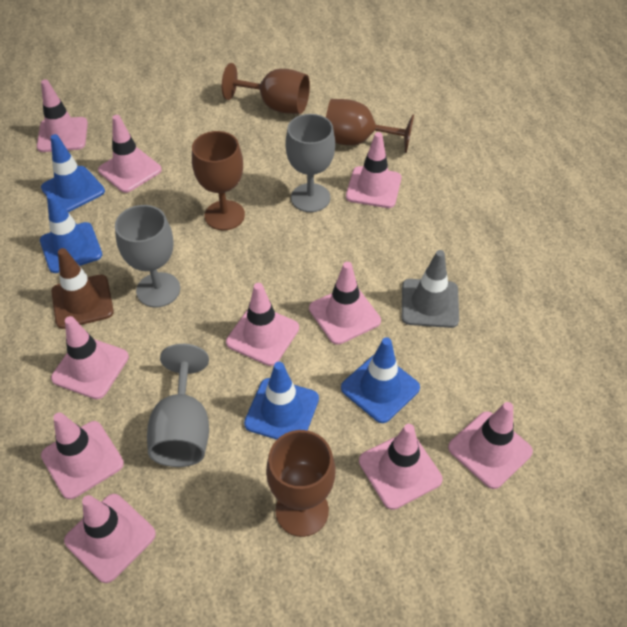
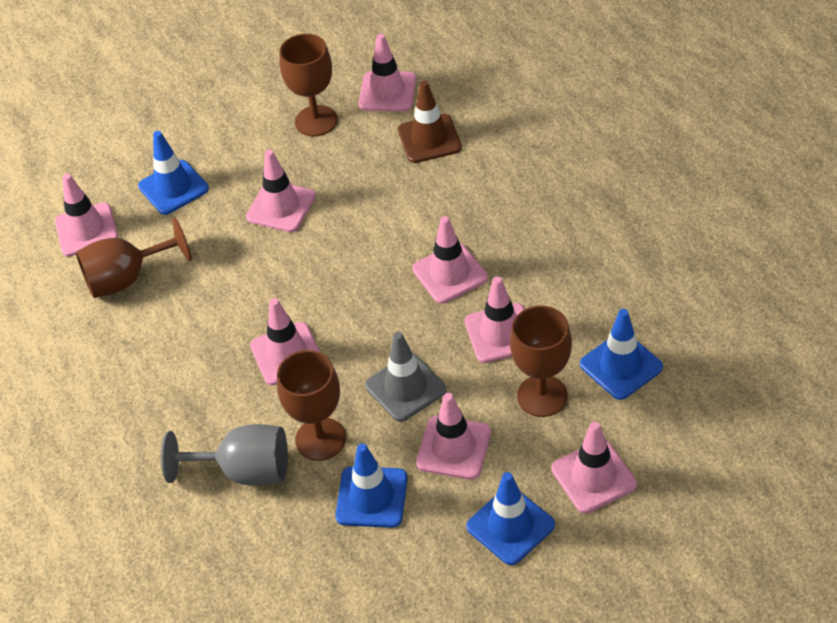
grey goblet: [115,205,180,307] [147,344,209,467] [285,114,335,212] = 3 -> [161,424,288,486] = 1
pink traffic cone: [37,79,88,152] [41,412,124,499] [51,316,129,399] [64,494,156,583] [98,115,162,193] [226,283,299,366] [309,262,381,345] [346,132,401,208] [359,424,442,510] [448,402,533,489] = 10 -> [55,174,118,256] [246,150,316,232] [250,298,321,385] [358,34,416,111] [412,216,488,304] [416,393,491,480] [465,276,525,363] [552,422,637,514] = 8

